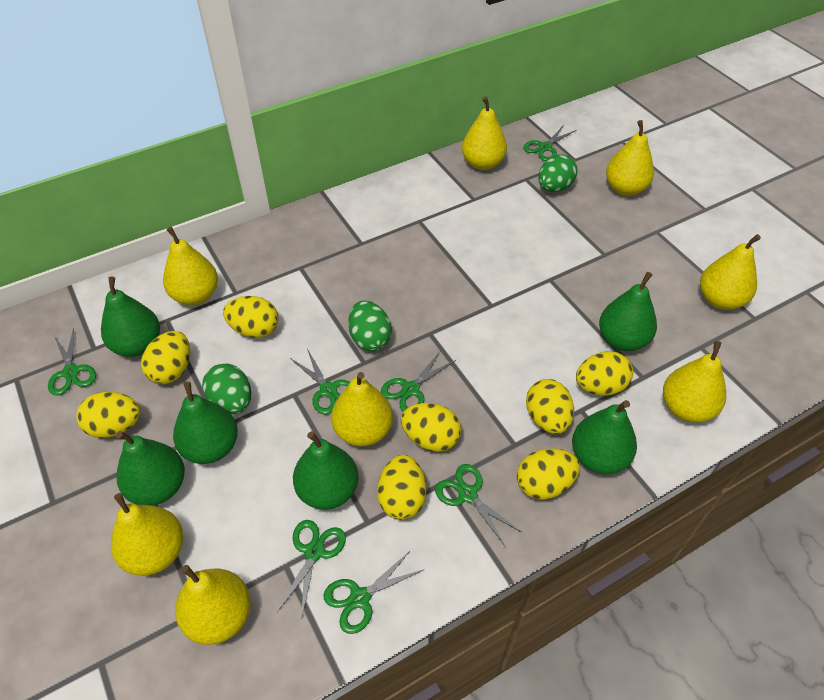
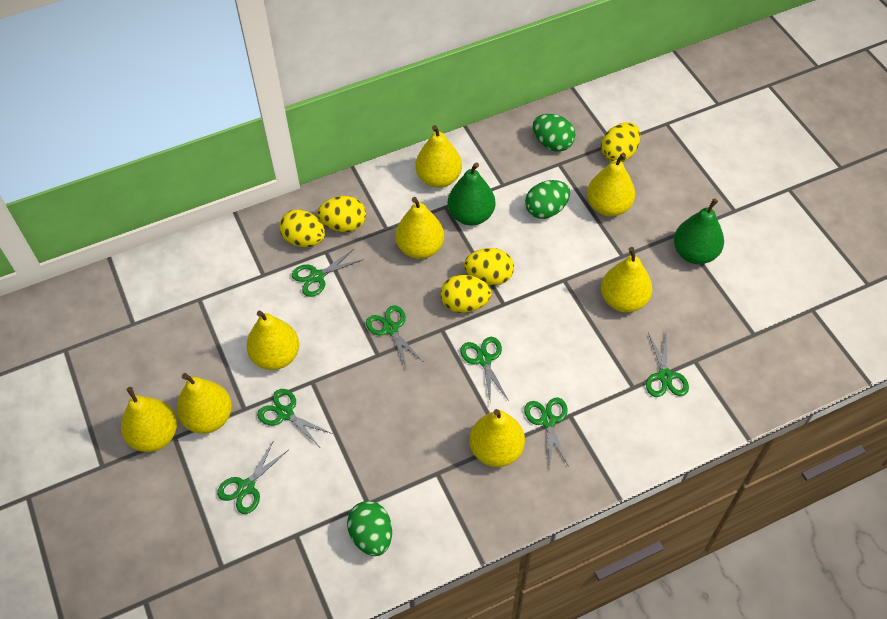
green pear: [101,277,160,357] [116,431,185,506] [173,382,238,464] [293,431,359,510] [572,400,637,474] [599,272,657,351] = 6 -> [448,162,495,226] [674,198,724,264] = 2
yellow egg: [77,392,141,438] [141,331,190,384] [223,296,279,338] [377,455,426,520] [401,403,461,452] [517,448,580,500] [526,379,574,434] [576,351,633,396] = 8 -> [279,209,325,247] [317,196,366,232] [441,275,491,313] [464,248,514,286] [601,122,640,162] = 5

